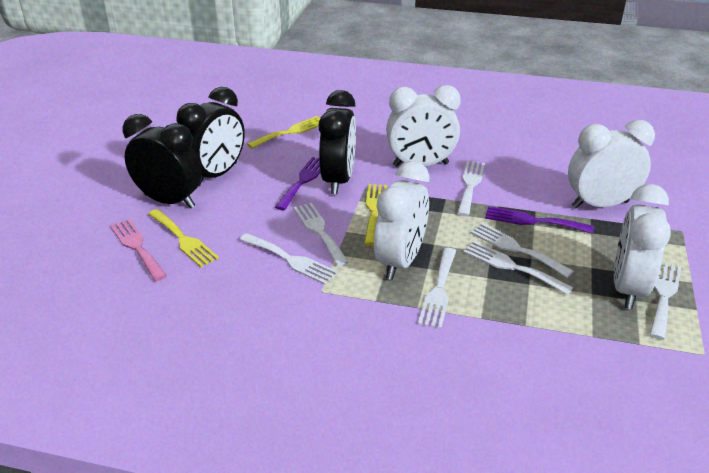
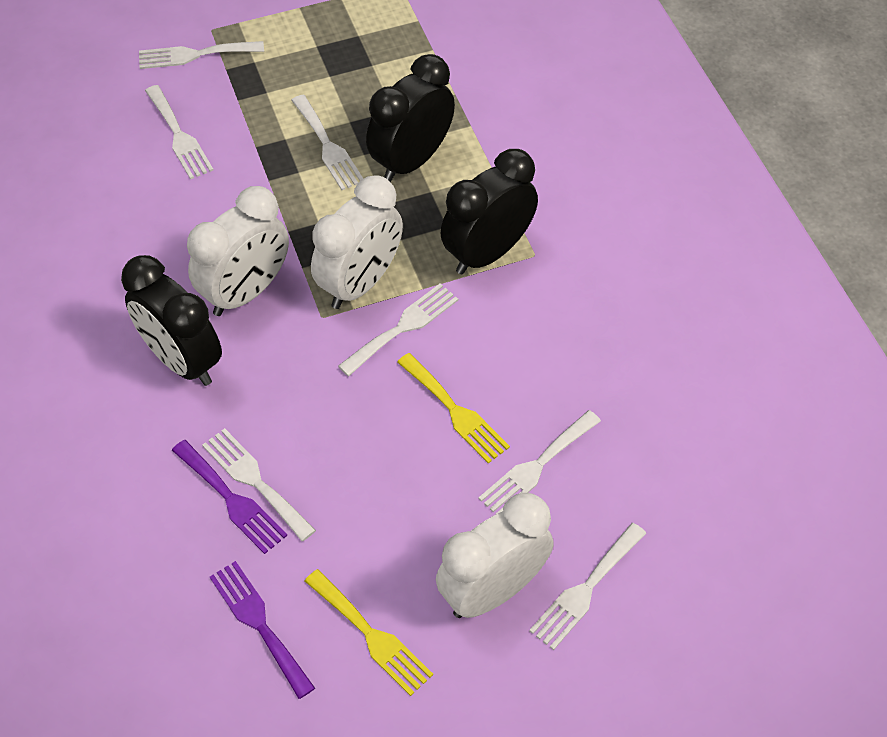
pink fork: [110,219,167,281] = 1 -> none = 0
white clock: [374,161,429,280] [386,85,461,167] [568,120,655,209] [614,184,671,309] = 4 -> [187,186,289,316] [311,175,403,309] [436,493,554,618] = 3
yellow fork: [148,209,219,267] [247,116,320,149] [364,184,387,246] = 3 -> [305,569,433,696] [397,353,510,464] = 2

